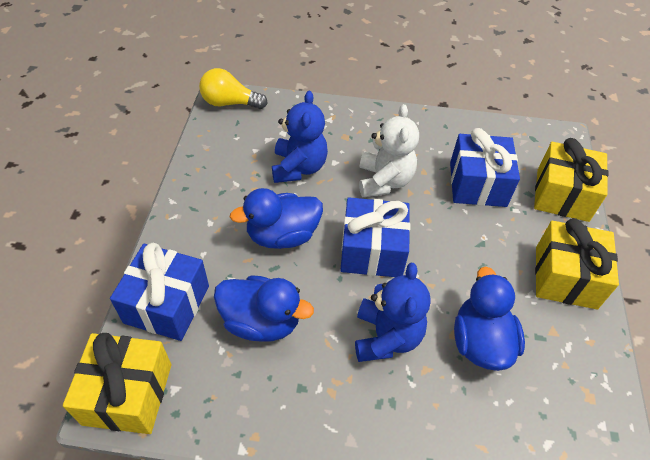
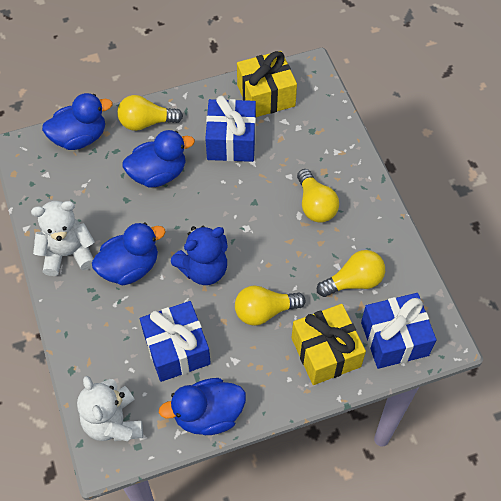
blue duck: [214,275,314,341] [230,188,323,249] [454,267,525,371] = 3 -> [42,93,113,150] [92,223,166,286] [122,130,195,188] [159,378,246,435] = 4
blue teddy bear: [272,91,328,183] [355,262,431,362] = 2 -> [171,226,228,285] = 1
white teddy bear: [359,104,419,197] = 1 -> [31,201,95,276] [77,376,143,441] = 2
yellow gift: [63,333,171,434] [534,138,609,222] [535,218,619,309] = 3 -> [237,51,297,117] [292,304,366,385] = 2
yellow light bulb: [199,68,268,109] = 1 -> [117,95,183,131] [235,286,306,326] [297,169,339,223] [317,250,385,297] = 4

